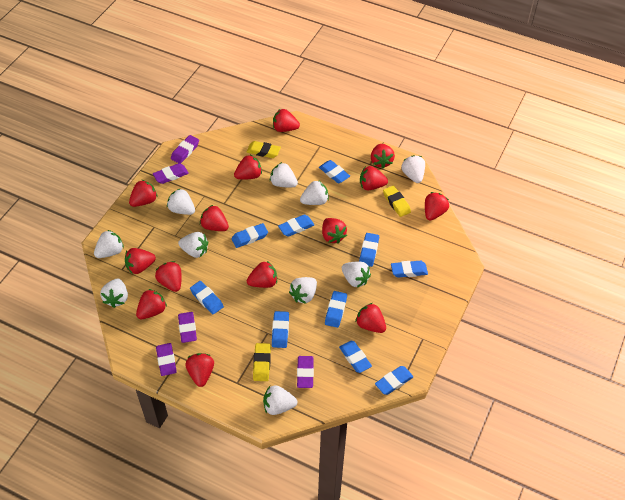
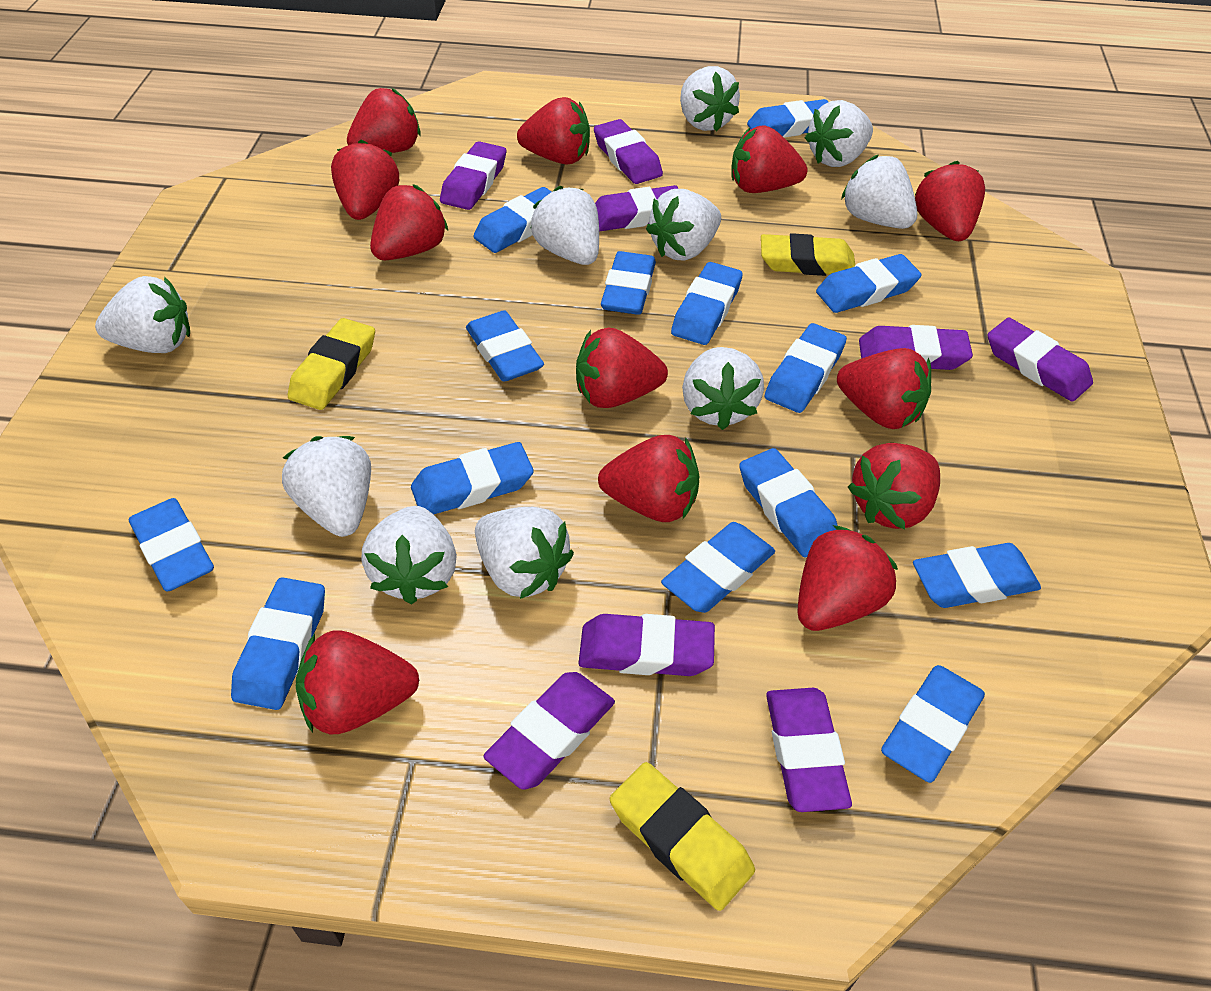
blue eraser: [190,281,224,314] [231,223,268,248] [272,311,289,348] [278,215,314,237] [319,160,350,183] [325,291,347,328] [339,341,372,373] [359,233,379,267] [375,366,413,395] [391,261,428,278] = 10 -> [129,498,214,592] [231,577,325,710] [411,442,534,514] [466,310,544,381] [473,187,552,253] [601,251,656,315] [661,522,775,613] [671,262,743,345] [739,448,838,557] [747,99,828,138] [765,323,847,413] [816,254,922,313] [881,665,985,783] [913,543,1041,608] = 14
purple eraser: [153,163,189,184] [156,343,177,376] [171,135,199,164] [178,312,197,343] [297,356,314,388] = 5 -> [440,141,506,210] [484,672,615,790] [579,614,715,676] [594,119,663,184] [595,185,679,232] [766,688,852,812] [859,325,973,370] [987,318,1093,402] = 8
red strawberry: [125,248,156,274] [129,180,158,207] [136,289,167,319] [155,261,182,292] [185,353,214,387] [200,205,229,231] [234,155,262,179] [247,261,277,288] [273,109,300,132] [322,218,347,244] [355,303,386,333] [360,166,388,190] [371,144,395,169] [425,192,449,221] = 14 -> [296,630,419,735] [331,140,399,220] [347,88,421,153] [370,184,448,260] [517,97,590,164] [576,328,668,408] [598,435,699,522] [732,125,807,193] [798,525,898,631] [837,348,931,429] [848,443,940,529] [915,161,985,241] = 12

